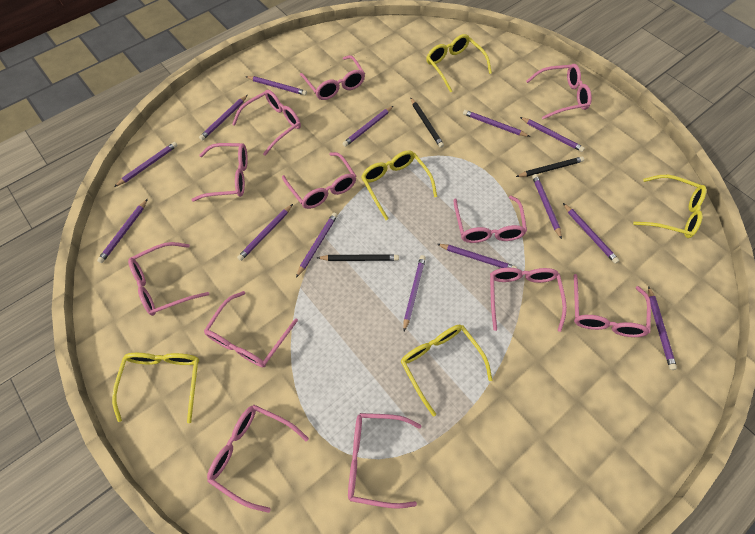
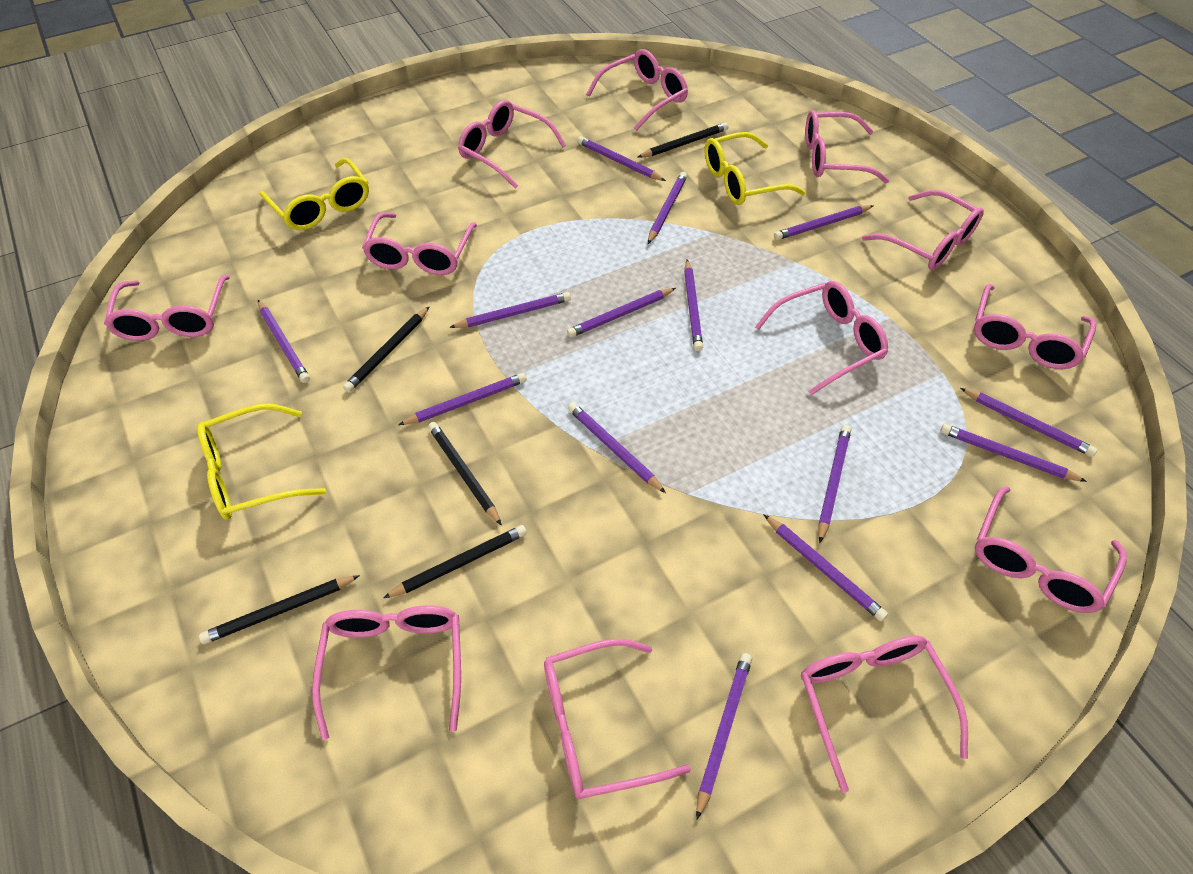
black pencil: [317,255,399,261] [410,97,444,148] [516,157,584,177] = 3 -> [199,575,360,644] [343,306,430,392] [383,525,527,598] [428,422,502,526] [637,122,728,158] = 5
yellow glasses: [112,353,199,423] [361,150,437,220] [401,325,492,417] [426,34,492,93] [633,175,707,238] = 5 -> [197,404,326,520] [260,158,369,230] [704,132,806,205] = 3

